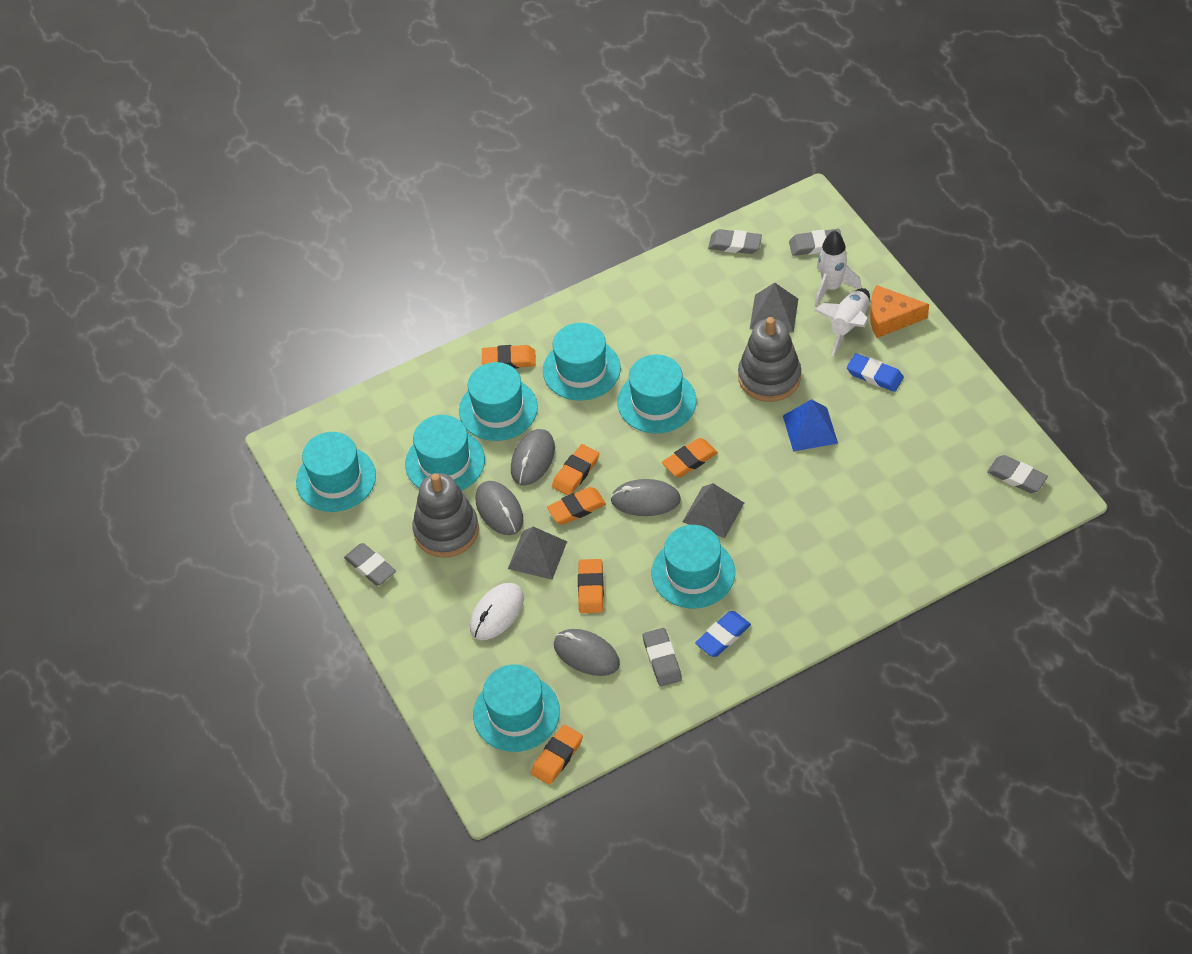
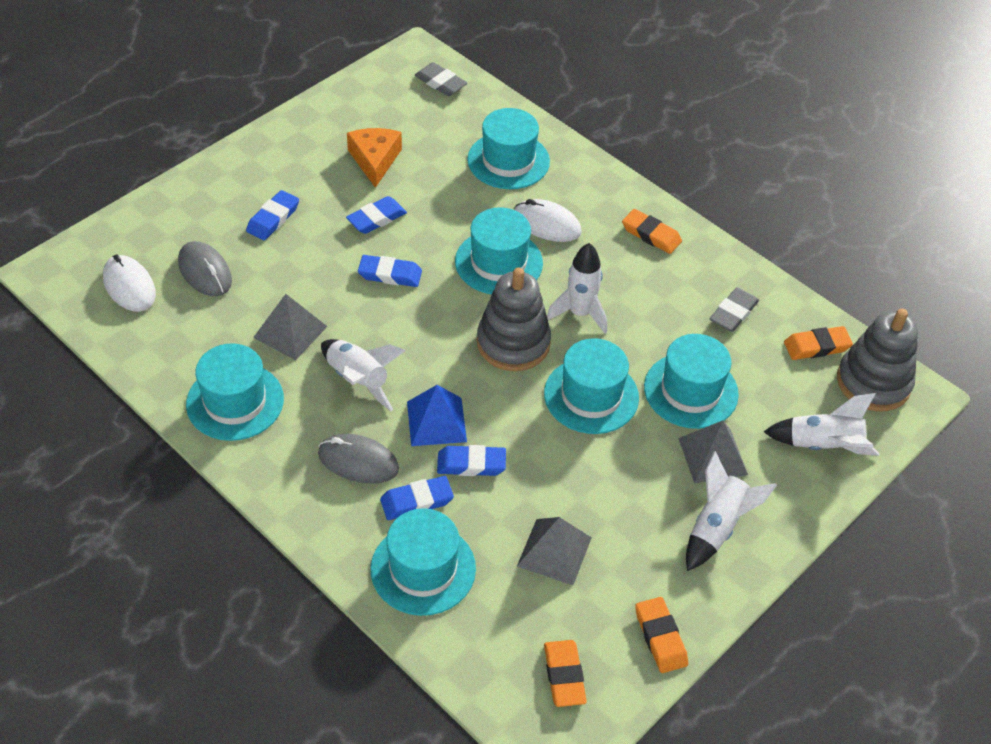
blue eraser: [695,611,751,657] [847,353,904,392] = 2 -> [246,190,299,240] [346,196,407,234] [358,255,422,287] [380,476,454,520] [437,445,506,476] = 5
grey eraser: [344,543,396,586] [643,628,682,686] [708,229,762,254] [789,229,842,256] [987,455,1048,493] = 5 -> [414,62,467,96] [710,287,759,332] = 2
grey mouse: [475,481,523,535] [511,429,555,486] [554,629,620,676] [610,479,681,516] = 4 -> [178,241,232,296] [318,434,399,484] = 2
orange eraser: [482,345,536,369] [531,724,583,785] [547,487,606,524] [552,444,599,495] [578,559,604,613] [662,438,718,477] = 6 -> [544,640,587,707] [622,209,682,254] [635,597,688,673] [784,326,853,360] = 4
turquoise hat: [296,432,376,512] [405,415,485,491] [459,362,538,441] [473,664,560,752] [543,323,621,401] [617,354,697,433] [652,525,735,608] = 7 -> [186,343,284,441] [371,508,476,616] [455,208,543,294] [467,108,550,189] [544,338,639,434] [644,334,739,429] = 6
white mouse: [470,583,524,640] = 1 -> [103,255,156,312] [514,199,582,242] = 2
white rocket: [814,288,870,356] [815,230,861,307] = 2 -> [321,339,405,411] [547,243,607,334] [686,451,777,571] [764,393,879,456] = 4

